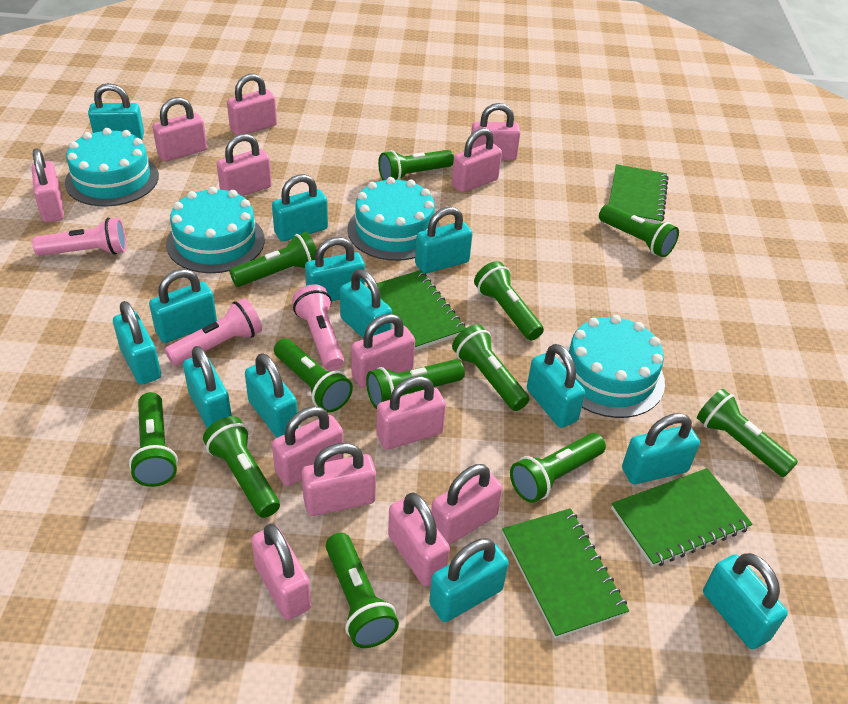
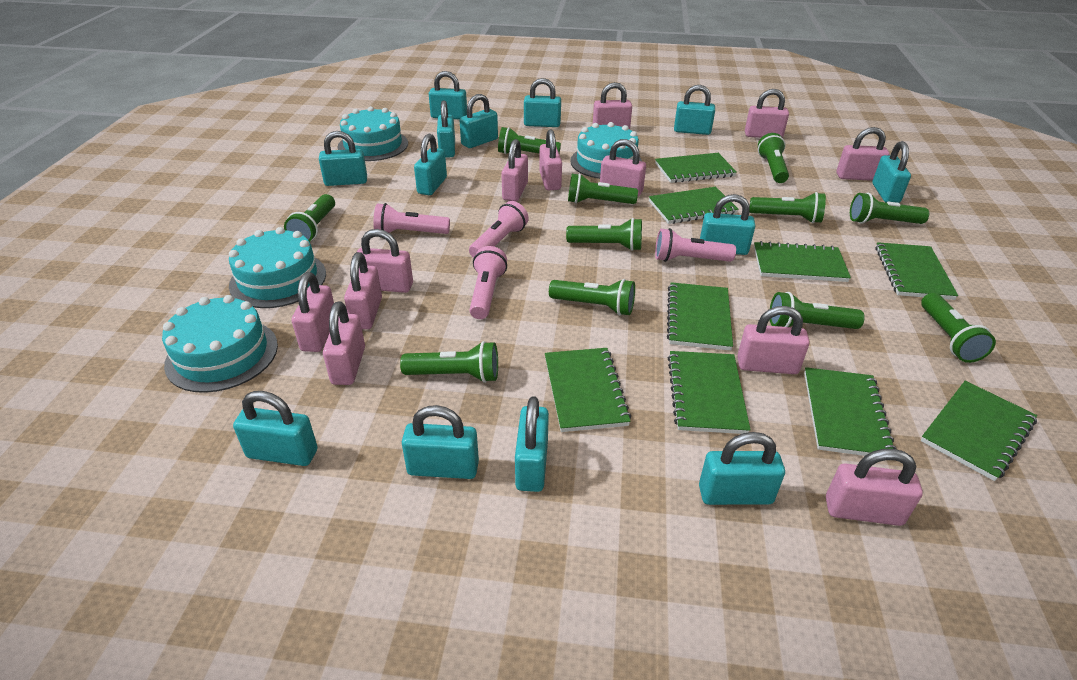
green flashlight: [129,392,178,487] [203,416,280,518] [229,232,317,287] [274,338,353,412] [326,533,399,648] [366,359,465,409] [378,150,454,181] [452,324,529,411] [474,261,544,340] [510,433,606,503] [599,205,679,257] [697,389,798,477] = 12 -> [284,194,335,242] [400,341,498,383] [498,127,561,154] [549,279,635,316] [566,218,642,251] [568,173,638,204] [750,192,826,223] [758,133,789,183] [770,292,865,329] [850,193,929,224] [921,293,996,363] = 11
green notebook: [367,270,466,350] [502,508,629,639] [609,164,669,224] [611,468,752,567] = 4 -> [545,348,631,432] [649,187,738,224] [655,153,737,183] [667,282,733,351] [668,351,751,434] [754,241,851,282] [804,367,896,456] [876,242,958,300] [921,381,1037,481] = 9
pink flashlight: [32,218,127,256] [165,298,262,366] [292,284,344,371] = 3 -> [373,203,450,234] [469,201,529,258] [469,246,507,319] [655,228,736,262] = 4
pink padlock: [32,148,64,223] [152,97,207,161] [217,134,272,196] [227,74,277,136] [251,523,311,620] [272,406,344,486] [302,443,376,516] [351,314,415,388] [376,376,446,450] [388,492,450,586] [431,464,503,545] [452,128,502,193] [471,103,521,161] = 13 -> [292,272,334,352] [323,302,365,385] [344,252,382,329] [357,229,413,293] [501,139,528,201] [539,129,562,190] [593,82,632,130] [600,139,646,197] [737,306,810,374] [745,89,789,138] [826,449,923,526] [837,127,890,181] = 12

